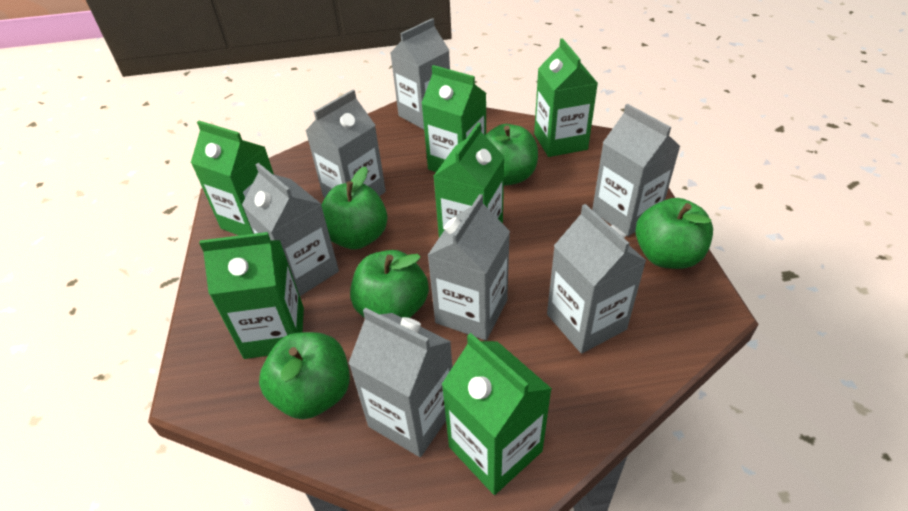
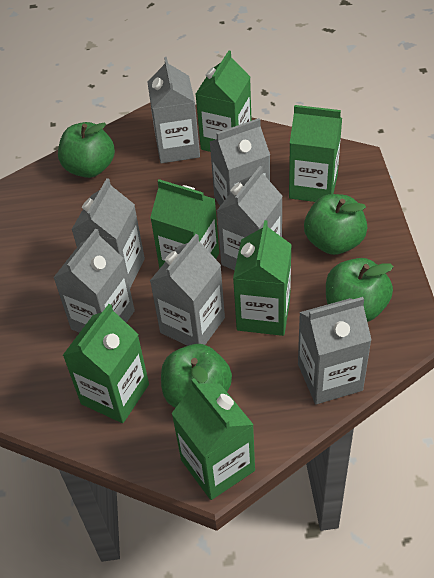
green apple: [259,332,350,419] [321,166,388,250] [350,250,429,318] [485,124,538,186] [635,198,713,269] = 5 -> [58,122,115,178] [161,344,232,408] [304,194,367,255] [326,258,394,322] = 4

